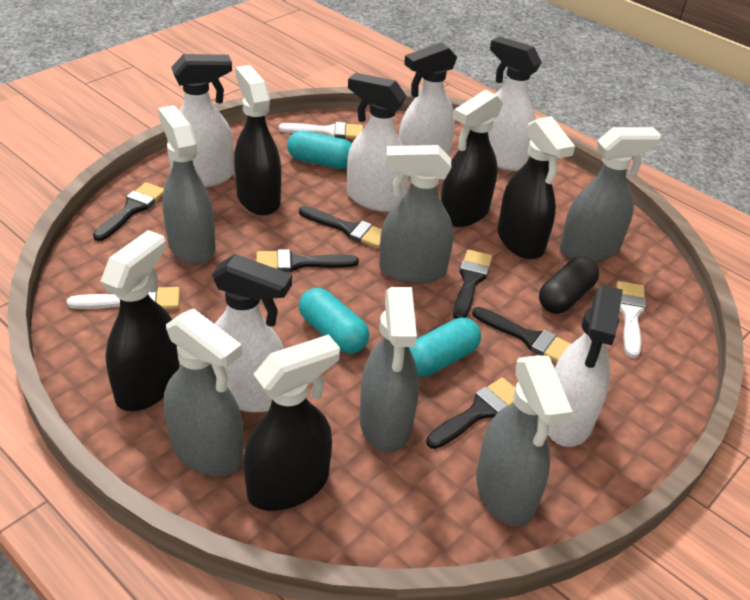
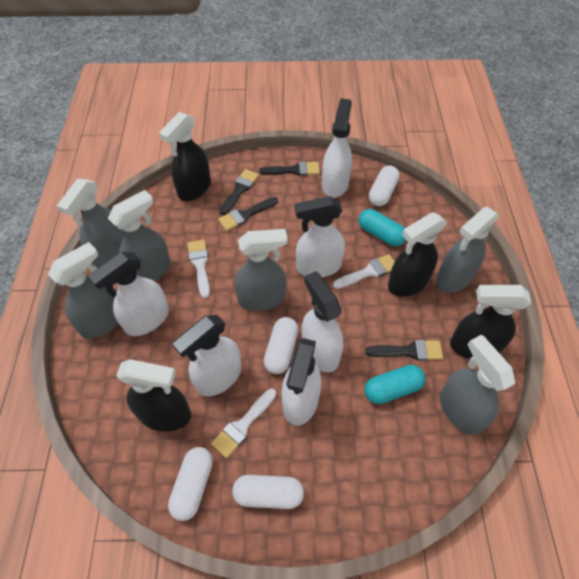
black brush: [93,182,164,241] [256,249,359,272] [299,206,382,248] [426,377,515,449] [453,250,493,319] [472,307,571,362] = 6 -> [218,197,278,231] [219,169,259,215] [259,161,320,176] [365,340,443,361] = 4
black capsule: [539,256,599,314] = 1 -> none = 0
black spray bottle: [100,230,180,411] [234,65,281,216] [244,334,340,511] [441,90,503,227] [498,116,575,259] = 5 -> [116,359,191,432] [159,112,211,201] [388,212,447,297] [450,285,531,359] = 4
turquoise capsule: [287,131,352,169] [299,288,369,354] [409,317,481,377] = 3 -> [359,209,406,246] [364,365,425,404] = 2
white capsule: none = 0 -> [168,447,213,521] [232,475,304,509] [264,317,298,374] [369,166,400,206] = 4

